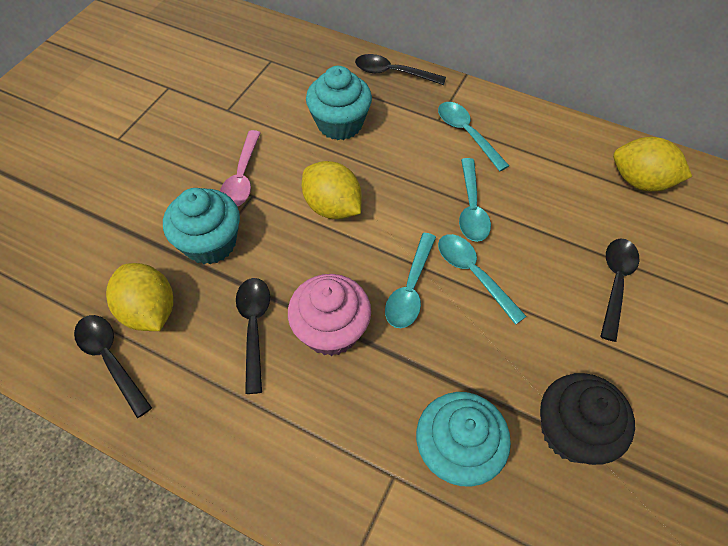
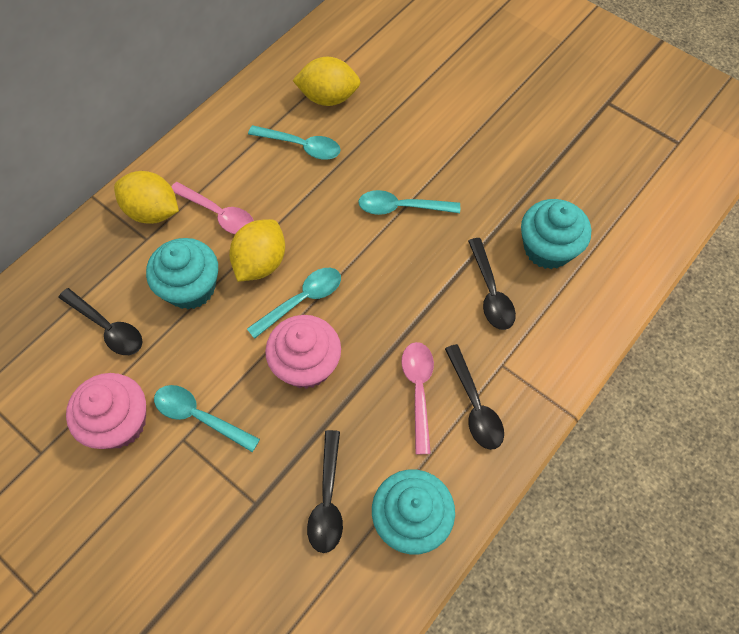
black cupcake: [540,373,635,465] = 1 -> none = 0
pink cupcake: [288,274,371,356] = 1 -> [66,373,146,449] [265,315,341,389] = 2
pink spoon: [220,130,261,207] = 1 -> [171,182,254,234] [401,342,434,454] = 2

